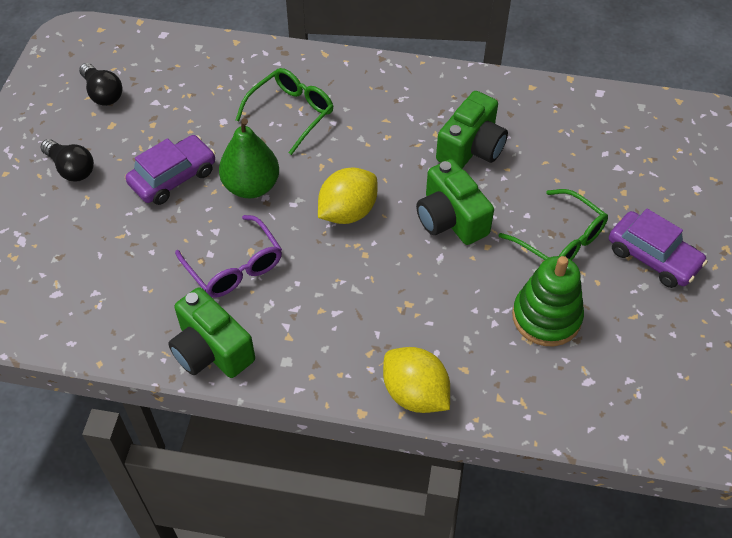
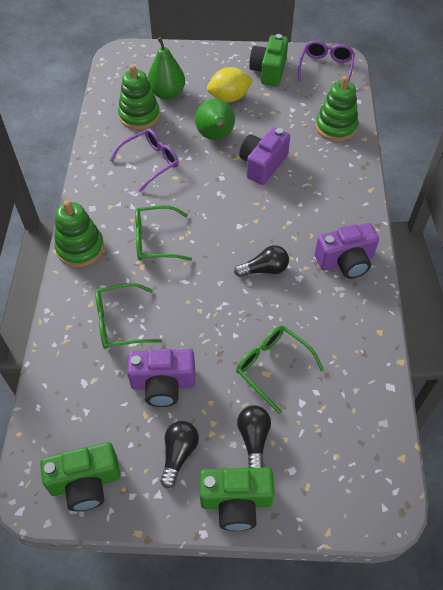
black light bulb: [41,139,94,182] [79,63,122,106] = 2 -> [160,421,199,488] [234,245,289,277] [237,405,271,468] = 3
green glasses: [236,68,333,155] [499,189,608,260] = 2 -> [95,283,162,349] [135,205,192,261] [236,326,324,414] = 3
green pear: [219,118,279,198] = 1 -> [147,37,185,100] [195,99,235,140] = 2
green stacking toy: [512,256,584,346] = 1 -> [54,200,104,267] [118,65,160,130] [315,76,358,141] = 3
purple camera: none = 0 -> [127,349,195,407] [239,127,290,185] [315,223,379,279] = 3
purple car: [125,135,215,205] [609,209,708,288] = 2 -> none = 0
purple glasses: [175,215,282,298] = 1 -> [110,129,179,192] [298,40,355,82] = 2
yellow lemon: [318,168,378,224] [383,347,450,413] = 2 -> [207,67,253,102] = 1

